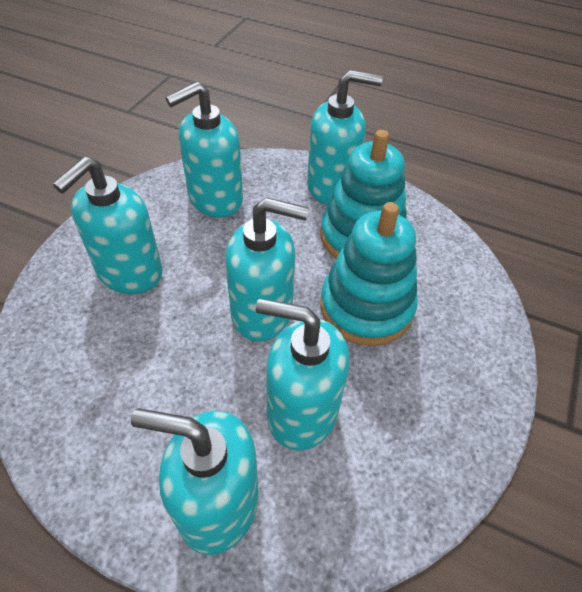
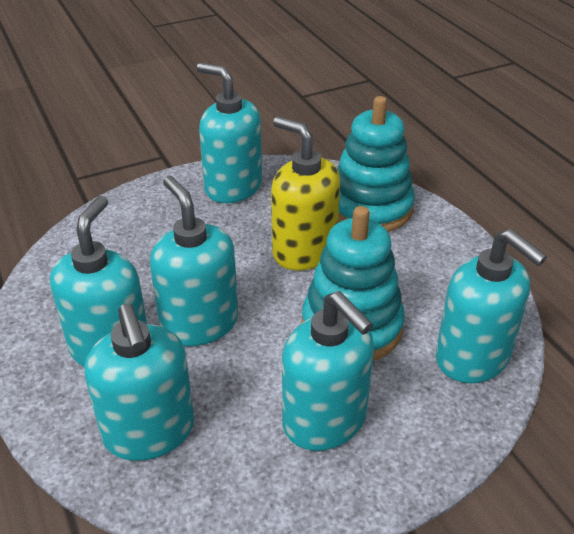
yellow soap dispenser: none = 0 -> [271,116,340,271] = 1

